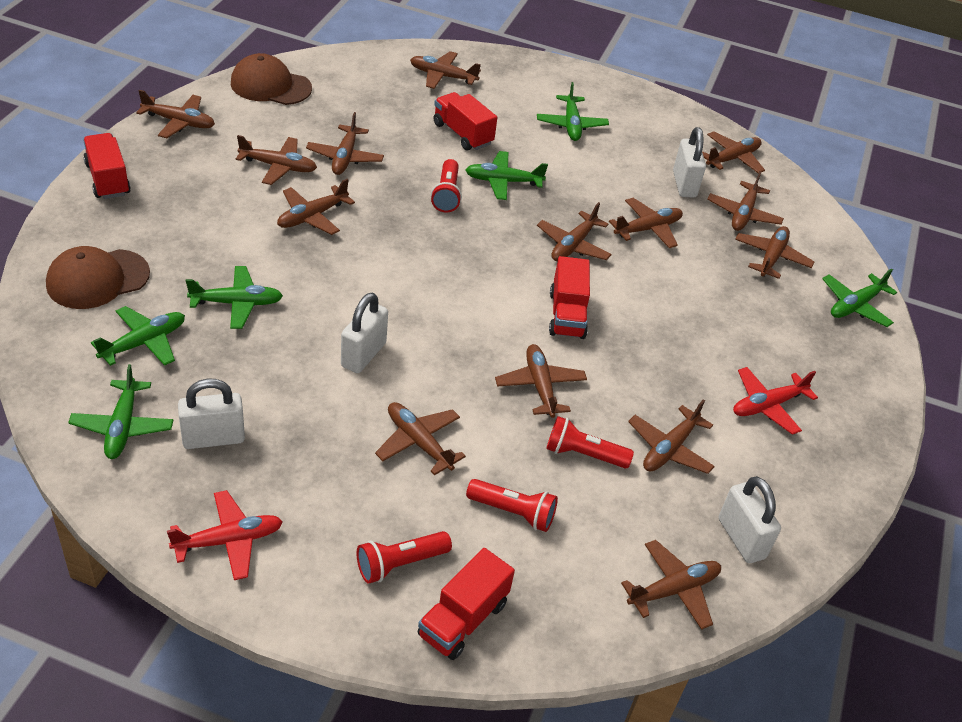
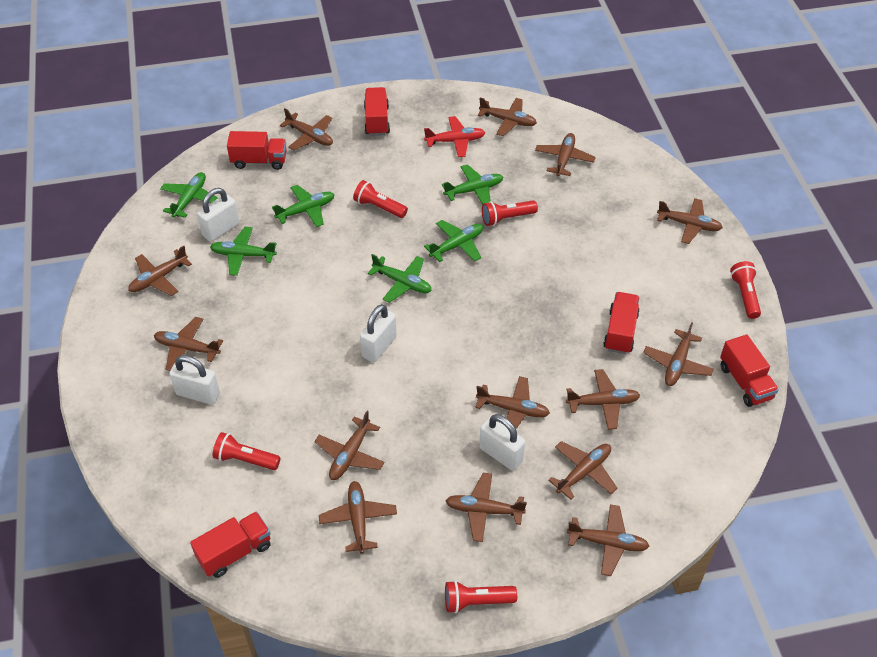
brown cap: [46,246,150,309] [231,53,312,105] = 2 -> none = 0
red flashlight: [357,531,452,584] [431,159,462,213] [466,479,558,532] [546,416,634,469] = 4 -> [212,432,280,470] [353,180,408,218] [445,580,517,613] [482,200,538,226] [730,261,761,319] = 5
red plane: [167,490,283,580] [733,367,818,435] = 2 -> [424,116,485,157] = 1
red truck: [83,133,131,199] [417,548,515,660] [433,92,497,150] [549,256,590,339] = 4 -> [190,511,271,578] [227,131,287,170] [364,87,390,136] [603,292,639,354] [720,335,779,407] = 5

